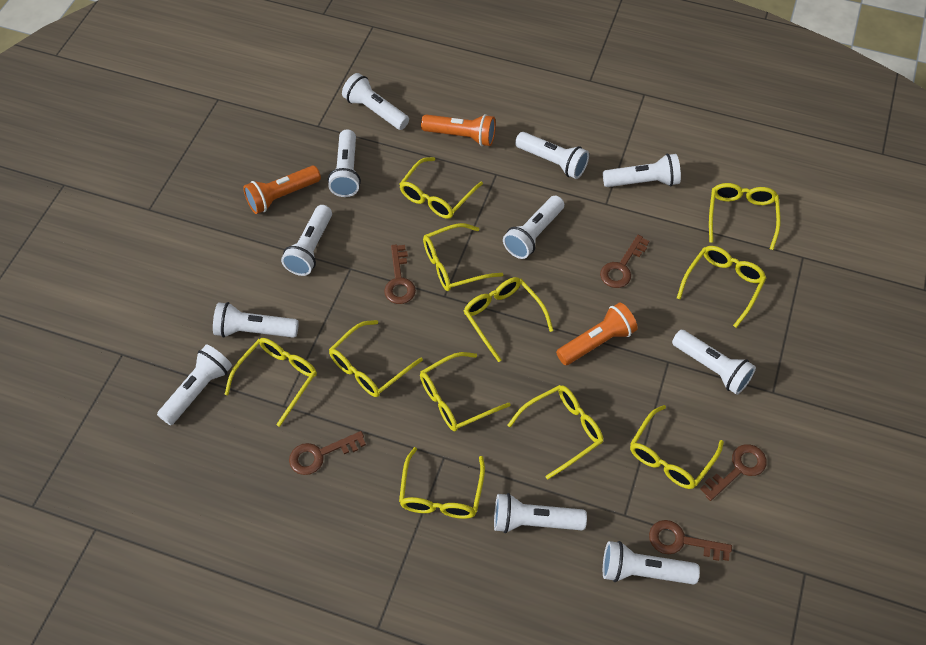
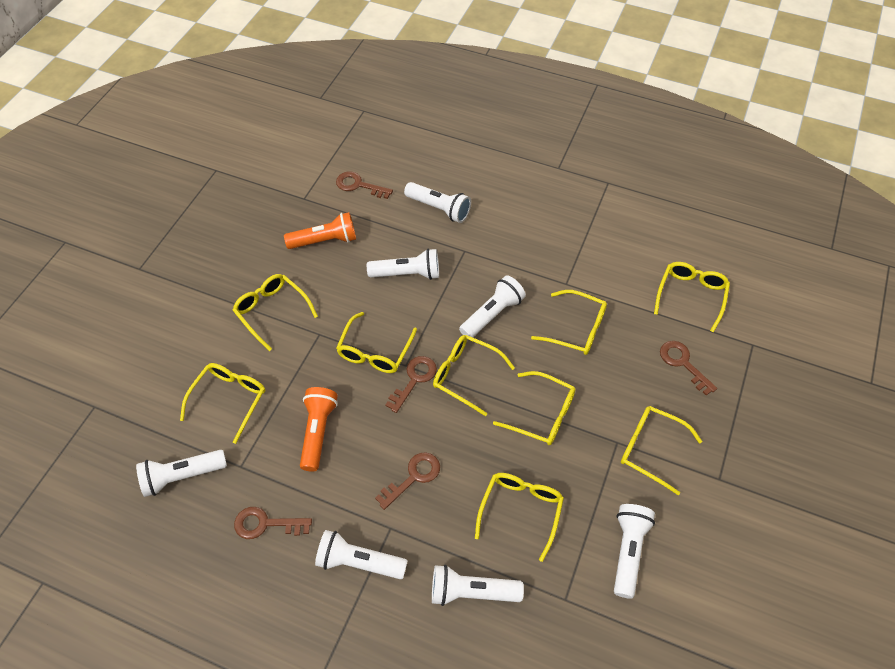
orange flashlight: [243,166,321,214] [421,114,496,146] [556,303,638,365] = 3 -> [284,212,356,249] [300,387,338,472] = 2
white flashlight: [157,345,232,425] [213,302,299,338] [281,205,332,276] [328,129,361,197] [342,73,409,130] [494,493,587,533] [503,196,564,259] [515,132,589,179] [603,154,681,187] [603,541,700,585] [672,330,756,395] = 11 -> [136,450,227,497] [315,530,408,579] [367,249,439,280] [404,182,471,223] [432,565,524,606] [459,275,526,338] [614,504,655,599] = 7
yellow glasses: [224,338,317,427] [329,320,423,397] [399,447,485,519] [400,157,483,219] [420,352,511,431] [423,223,503,291] [464,277,554,362] [507,385,603,479] [630,405,724,489] [677,246,766,328] [709,183,781,250] = 11 -> [180,363,265,444] [233,274,318,351] [336,312,417,373] [433,335,515,416] [475,473,564,562] [493,371,576,445] [531,290,607,355] [621,406,702,495] [654,262,730,333] = 9

